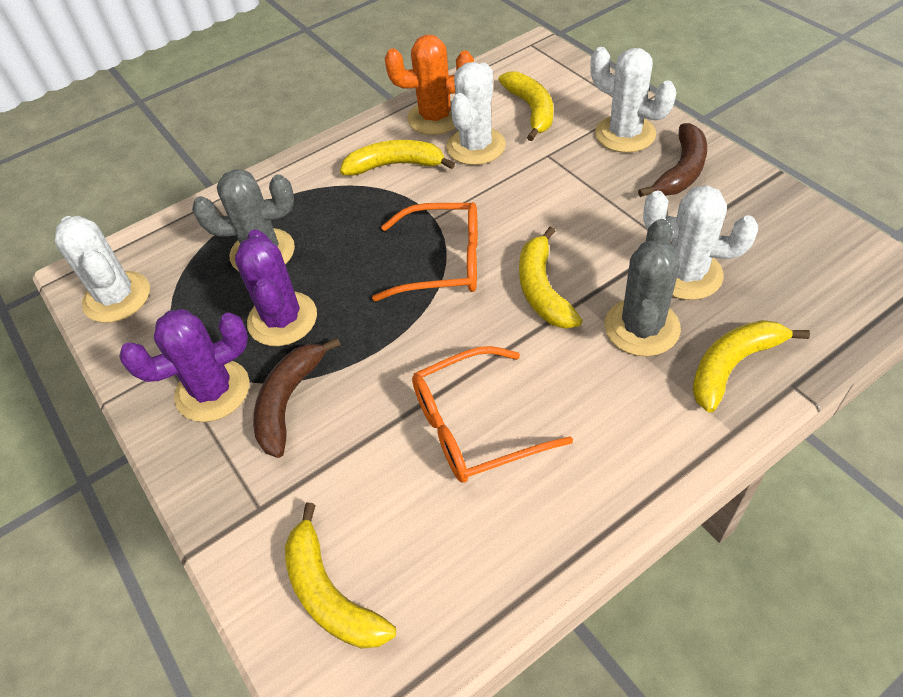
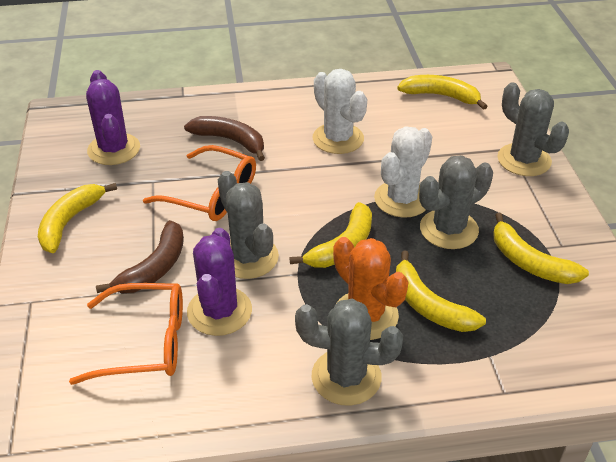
grey cactus: [192,169,295,271] [604,219,681,356] = 2 -> [218,171,279,279] [295,299,403,406] [419,155,493,249] [497,83,569,176] = 4
white cactus: [55,216,150,323] [446,62,506,165] [590,47,677,153] [643,185,758,300] = 4 -> [313,69,367,154] [374,126,432,218] = 2

